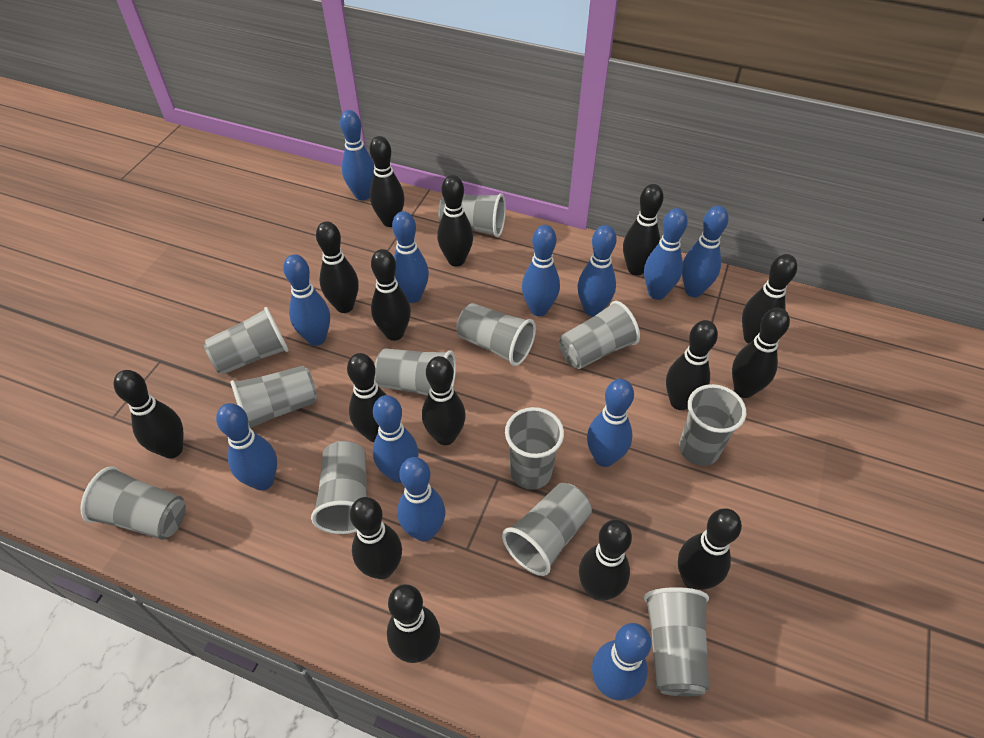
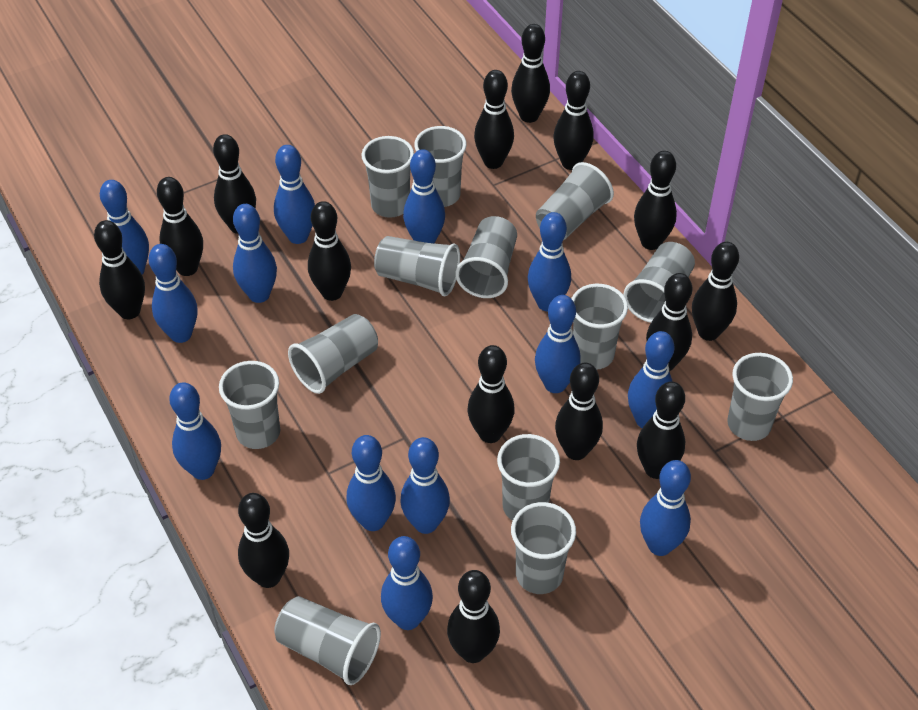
blue bowling pin: [216,403,277,491] [283,254,330,346] [340,110,375,201] [373,395,419,483] [392,211,429,303] [397,457,445,542] [522,225,560,316] [577,225,617,316] [587,379,634,467] [592,623,651,701] [644,208,688,300] [682,206,729,297] = 12 -> [100,180,149,275] [149,244,197,343] [169,382,221,480] [233,204,277,303] [274,145,315,244] [346,435,396,531] [381,536,433,630] [400,437,450,534] [403,149,445,244] [528,212,571,311] [535,295,581,393] [628,331,674,428] [640,460,691,556] = 13
grey cup: [80,466,186,540] [204,307,288,374] [231,366,318,428] [311,441,367,534] [375,348,456,396] [438,193,506,237] [456,303,536,366] [502,483,592,576] [505,407,564,490] [559,301,640,369] [644,587,709,696] [679,384,746,466] = 12 -> [219,361,280,449] [274,596,381,685] [288,314,378,394] [362,136,414,218] [374,236,460,296] [414,126,467,207] [456,216,517,298] [497,434,560,521] [511,502,576,594] [536,162,614,240] [571,284,628,370] [623,242,695,323] [727,353,793,441] = 13

